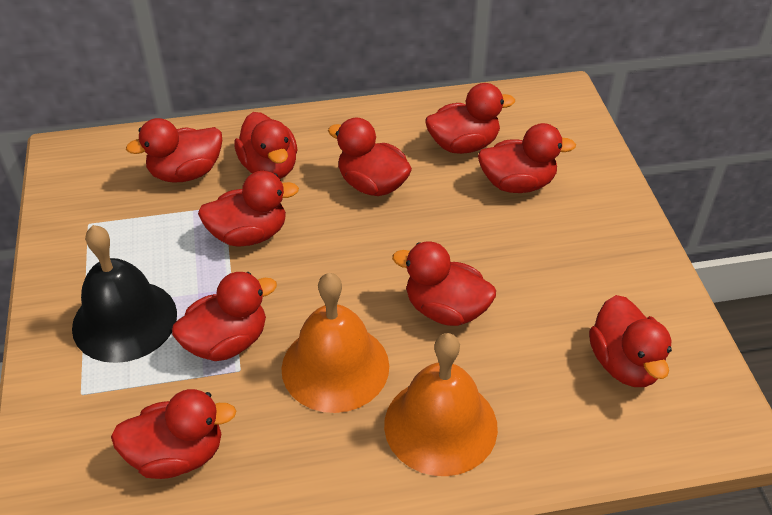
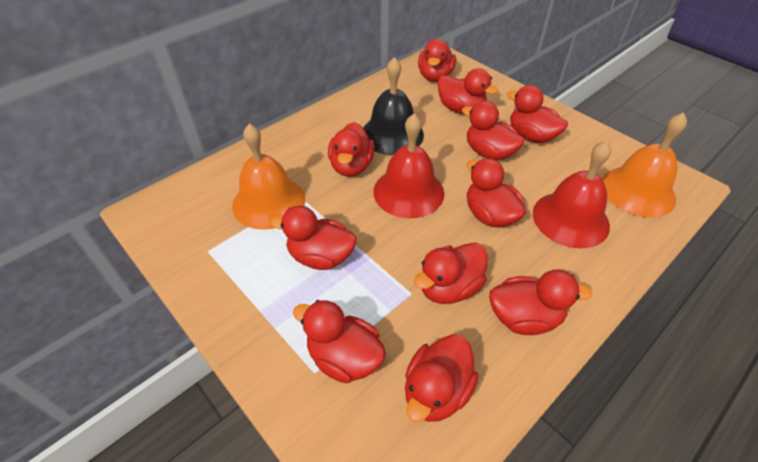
red bell: none = 0 -> [373,114,444,218] [533,141,611,248] = 2
red duck: [111,389,236,479] [126,118,222,183] [172,272,277,361] [198,171,299,246] [234,112,297,179] [328,118,412,196] [392,241,496,326] [425,83,515,154] [478,123,576,193] [589,295,672,387] = 10 -> [270,206,357,270] [293,300,386,383] [328,122,375,177] [405,334,479,422] [414,243,488,304] [418,39,456,82] [438,68,499,114] [462,101,525,160] [466,158,526,228] [489,269,592,335] [507,85,568,143] = 11

